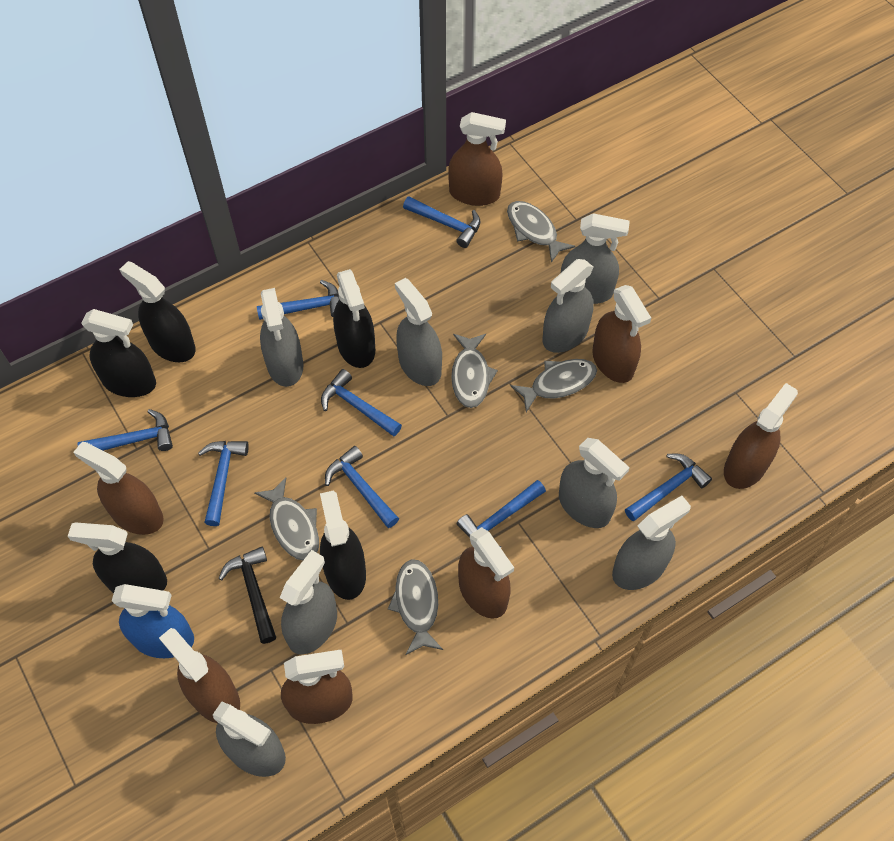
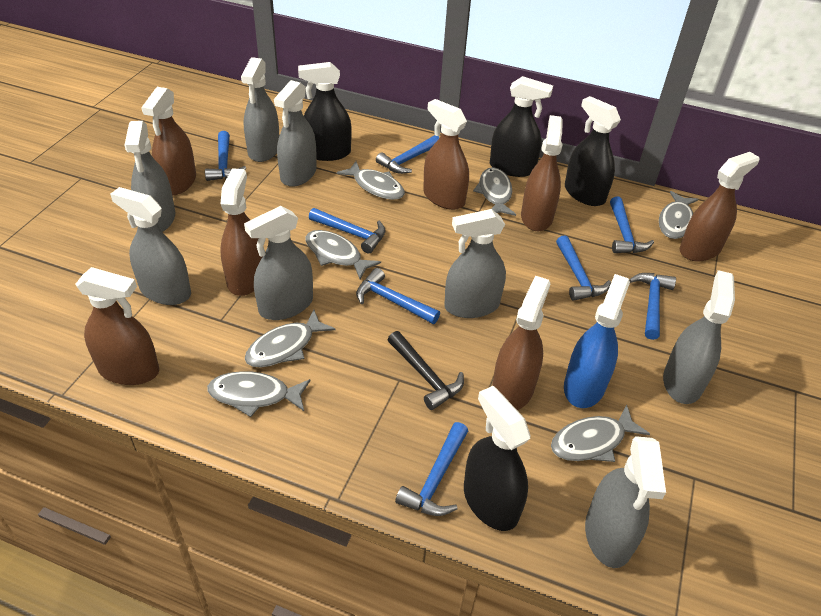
black spray bottle: [68,522,167,593] [81,309,156,397] [119,261,196,362] [320,490,366,600] [333,269,375,368] = 5 -> [298,62,352,161] [464,386,530,531] [490,76,553,177] [565,96,621,206] = 4
grey fish: [254,477,319,560] [388,559,443,655] [451,334,498,408] [507,201,575,263] [511,359,597,412] = 5 -> [207,371,311,417] [245,310,335,367] [305,230,381,279] [337,161,405,200] [473,167,516,216] [551,405,650,462] [659,191,699,239] = 7

